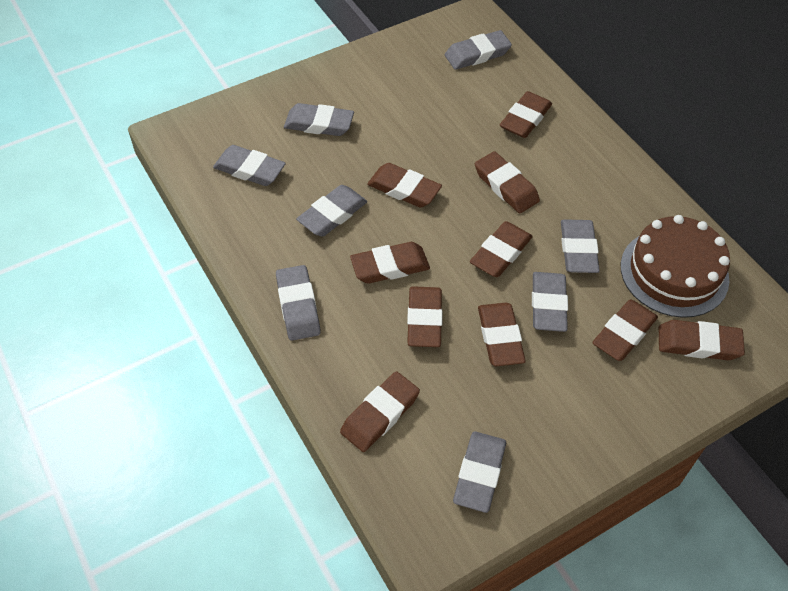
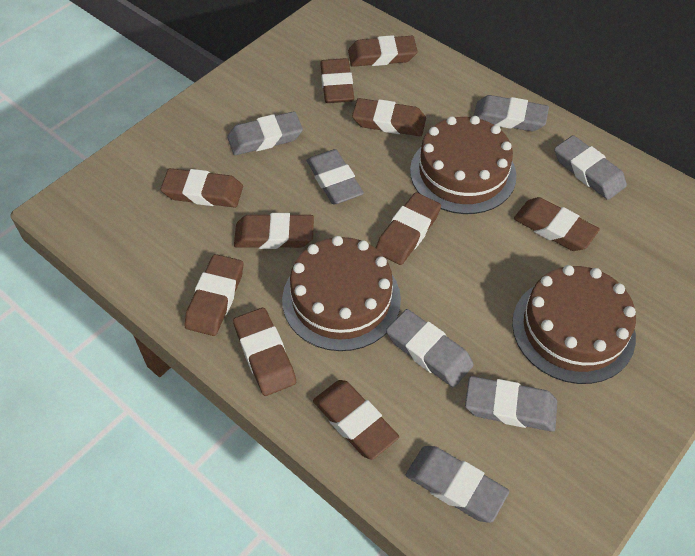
brown cake: [621,215,730,318] = 1 -> [282,236,401,351] [410,116,517,214] [512,265,636,384] = 3
grey eraser: [213,145,286,186] [276,265,321,341] [284,103,354,136] [296,185,367,236] [445,30,512,70] [453,431,506,513] [532,272,568,332] [561,220,600,273] = 8 -> [227,111,303,155] [306,149,364,204] [386,309,474,387] [406,446,509,523] [465,376,557,432] [474,95,549,131] [554,135,627,200] = 7

